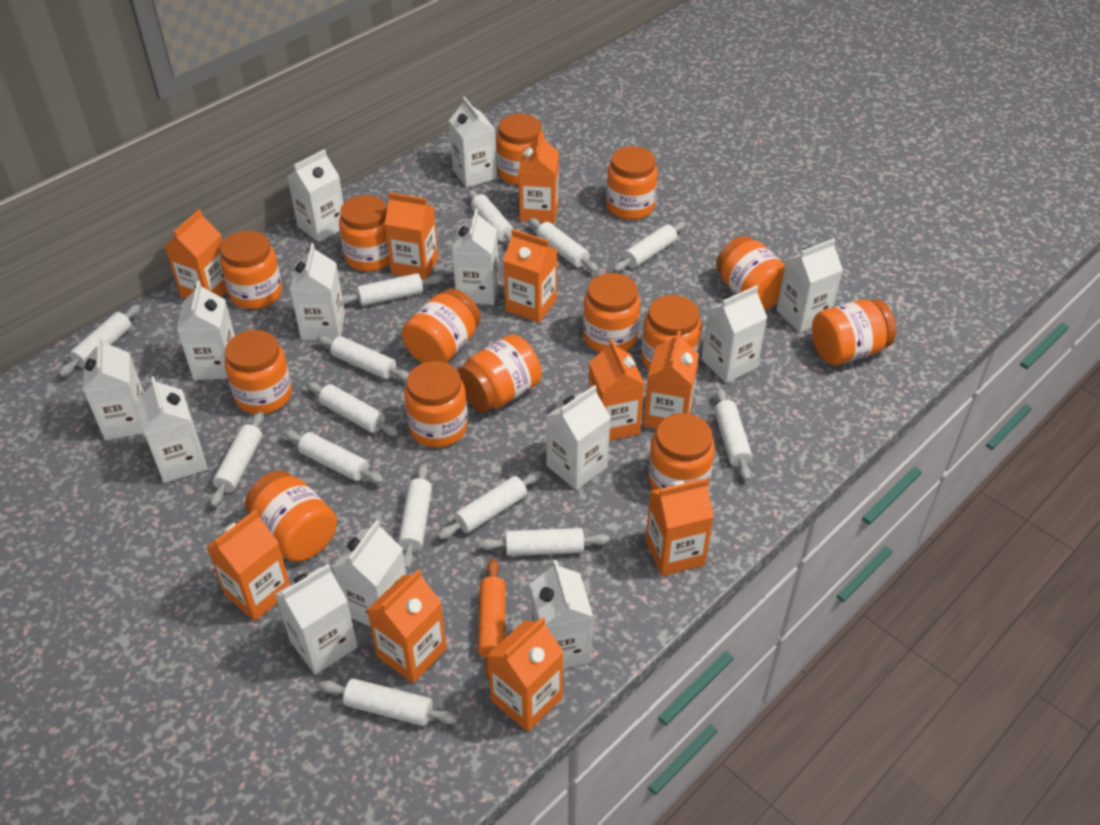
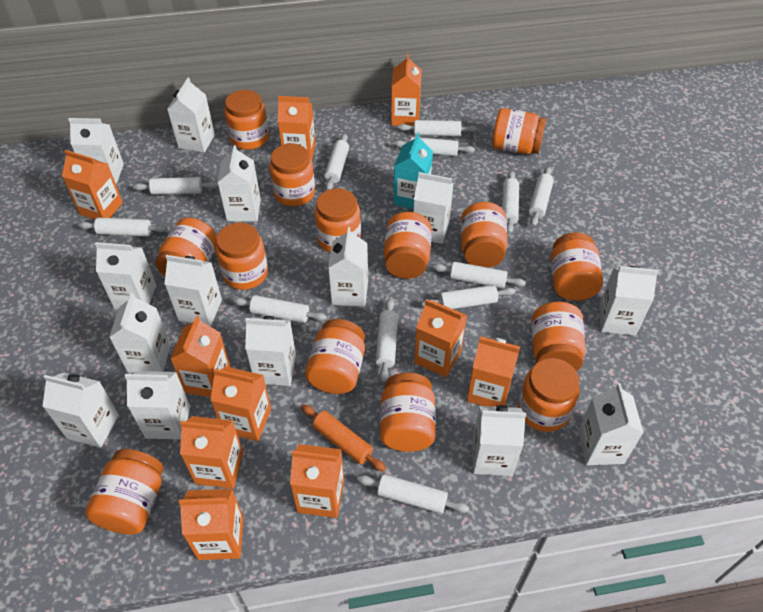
turquoise carton: none = 0 -> [394,133,433,209] = 1
white carton: [83,337,144,440] [137,376,207,483] [177,281,235,380] [275,564,358,674] [287,149,344,242] [290,243,345,340] [332,520,407,627] [449,97,497,188] [452,209,499,305] [530,560,593,669] [546,385,611,490] [701,285,767,383] [776,238,843,333] = 13 -> [42,373,119,448] [68,118,124,184] [95,242,156,309] [109,293,171,373] [125,371,190,439] [164,255,222,326] [167,78,215,153] [217,145,261,221] [245,316,296,386] [328,227,368,307] [413,172,454,244] [472,405,526,476] [578,383,644,465] [599,266,659,336] = 14
white rolling pin: [59,304,141,377] [210,412,264,507] [284,430,384,484] [306,381,398,436] [317,335,409,381] [319,678,458,726] [342,273,443,306] [398,464,432,569] [438,471,542,539] [468,189,514,244] [479,528,610,556] [529,218,598,272] [613,221,686,272] [714,388,752,481] = 14 -> [78,218,167,236] [133,177,218,195] [233,295,327,323] [324,134,349,190] [357,474,469,514] [375,298,398,383] [394,137,475,156] [398,120,477,136] [422,285,515,309] [432,262,526,289] [502,171,519,234] [529,167,554,227] = 12

